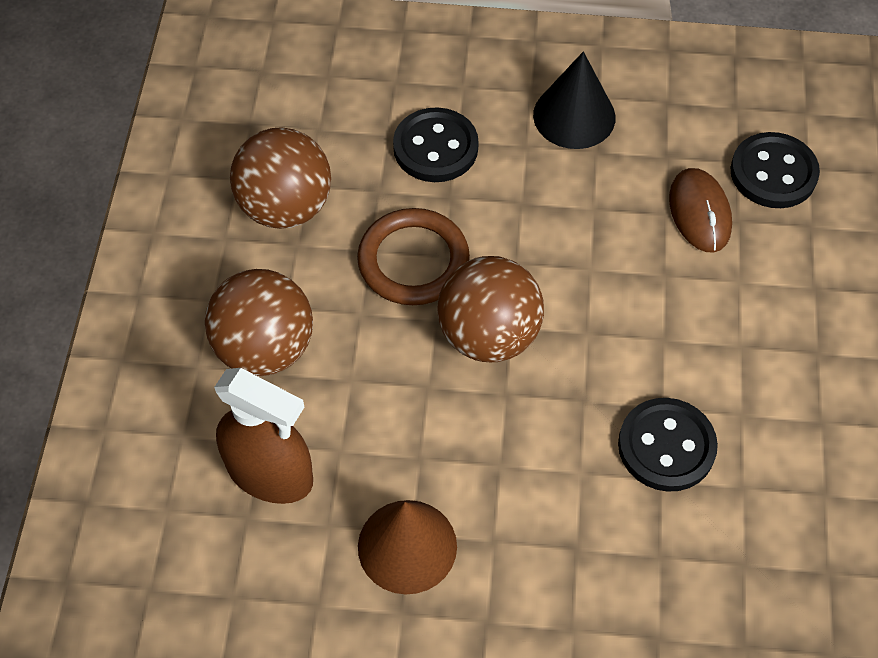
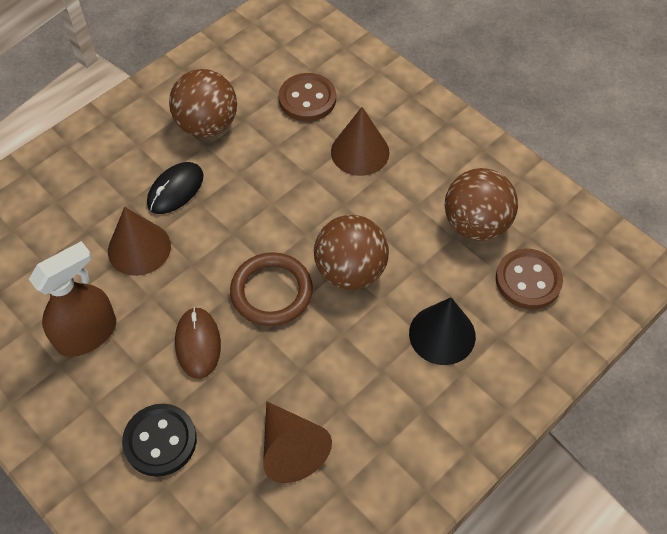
black button: [393,107,479,182] [618,398,718,492] [730,132,820,208] = 3 -> [122,404,197,477] = 1
black mouse: none = 0 -> [147,162,204,214] = 1
brown button: none = 0 -> [279,73,336,122] [496,249,563,309] = 2
brown cone: [358,500,457,594] = 1 -> [108,207,171,276] [263,402,332,483] [331,107,390,176] = 3

